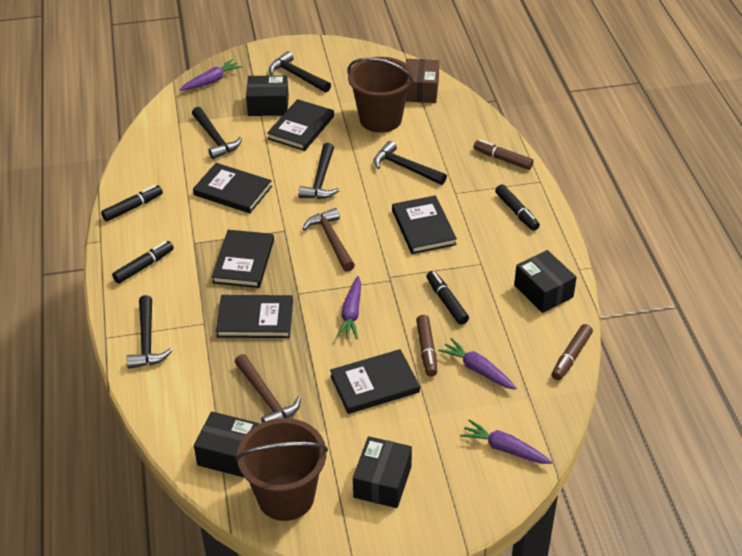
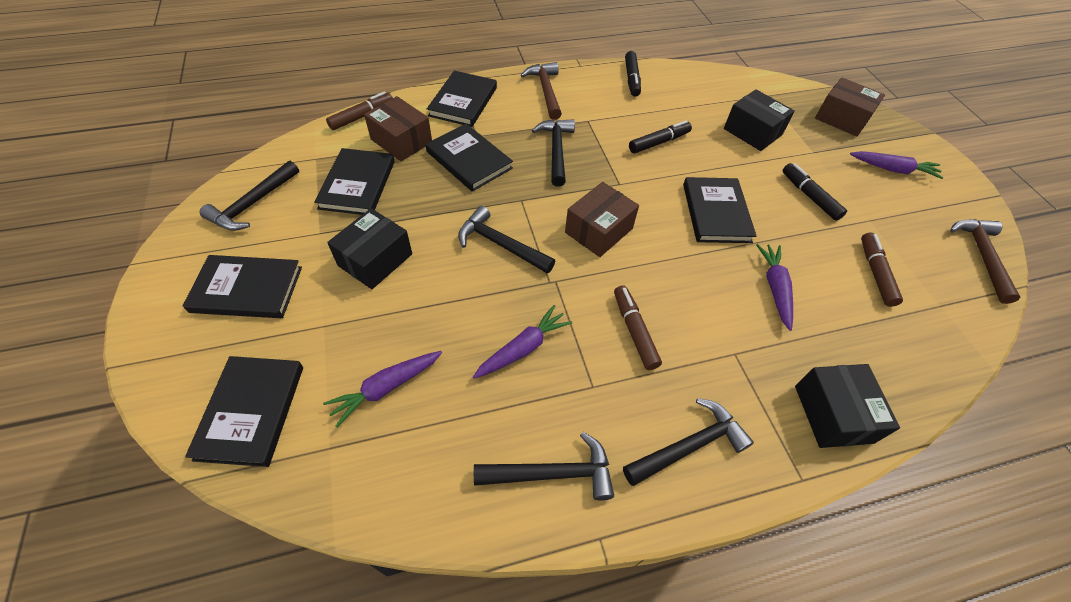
black box: [194,412,259,478] [246,75,289,116] [353,436,412,508] [514,250,577,313] = 4 -> [327,208,412,289] [724,89,795,151] [795,364,900,448] = 3
black marker: [101,185,163,221] [112,241,174,284] [427,271,469,325] [495,184,540,231] = 4 -> [625,51,641,97] [629,120,692,153] [782,163,847,221] = 3
brown box: [406,59,439,103] = 1 -> [364,96,432,161] [565,182,639,257] [815,77,885,136] = 3
brown bucket: [235,418,328,521] [347,57,414,133] = 2 -> none = 0

